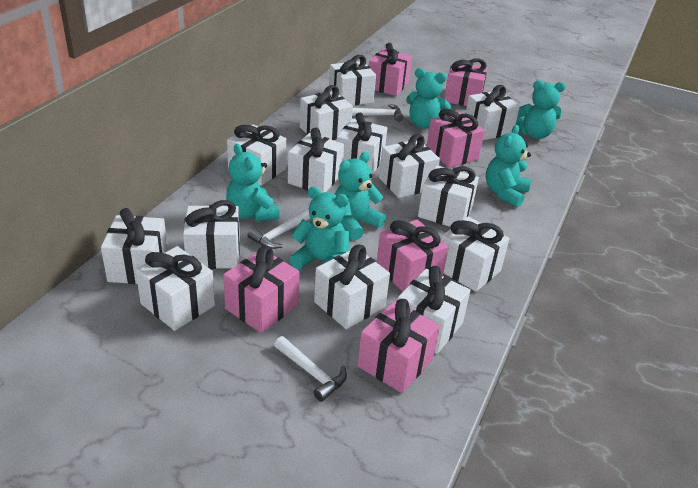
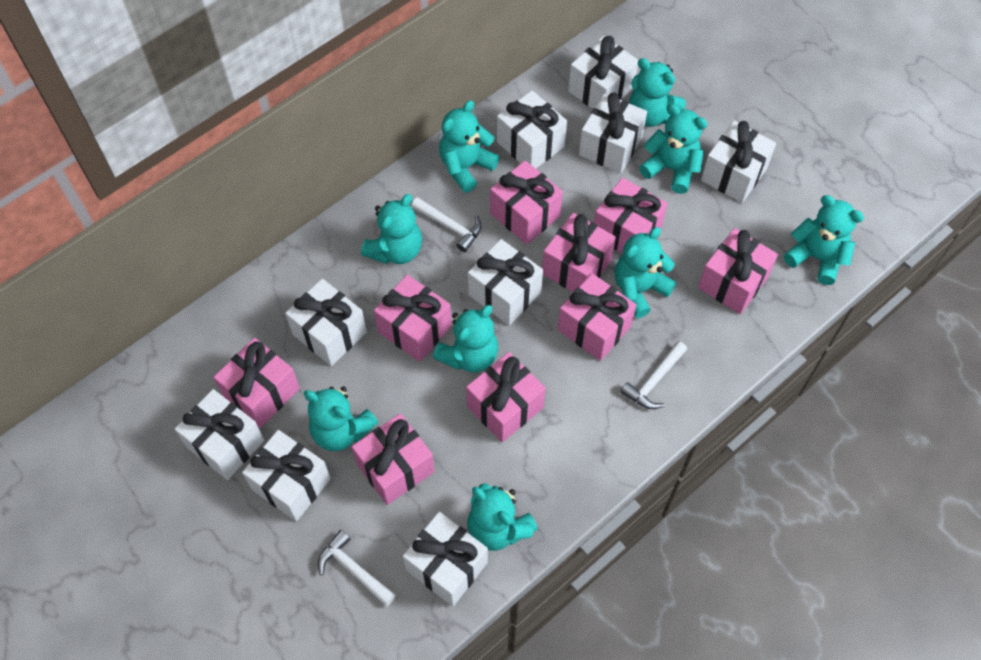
pink gift: [223,246,299,333] [357,299,440,393] [369,43,412,96] [376,219,449,292] [427,109,485,168] [444,58,488,106] = 6 -> [213,338,300,428] [352,413,435,505] [374,275,452,362] [466,352,546,442] [490,160,563,245] [542,213,616,292] [558,273,636,361] [594,177,668,253] [698,228,778,314] = 9
turquoise teddy bear: [226,144,279,222] [290,186,349,270] [335,152,386,241] [406,68,451,129] [486,125,531,207] [516,80,566,139] = 6 -> [304,386,378,451] [361,194,422,264] [433,305,498,373] [439,100,499,193] [467,483,538,551] [615,227,676,318] [629,58,686,127] [639,104,707,194] [784,195,864,285] = 9
white gift: [101,208,168,284] [135,246,215,331] [183,200,240,269] [227,124,286,186] [288,127,344,193] [300,85,353,140] [314,244,390,329] [329,55,376,106] [337,113,387,175] [379,134,440,198] [397,266,471,354] [418,165,479,227] [441,217,509,292] [465,85,520,140] = 14 -> [175,389,264,480] [242,430,331,521] [285,279,367,366] [403,512,488,606] [468,239,543,326] [497,90,567,169] [568,36,638,109] [579,92,647,173] [701,121,776,203] = 9

